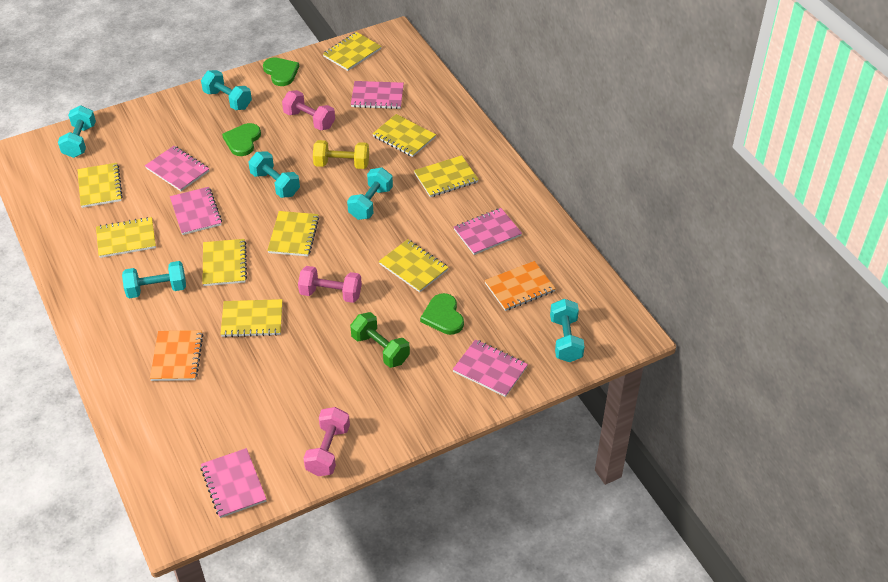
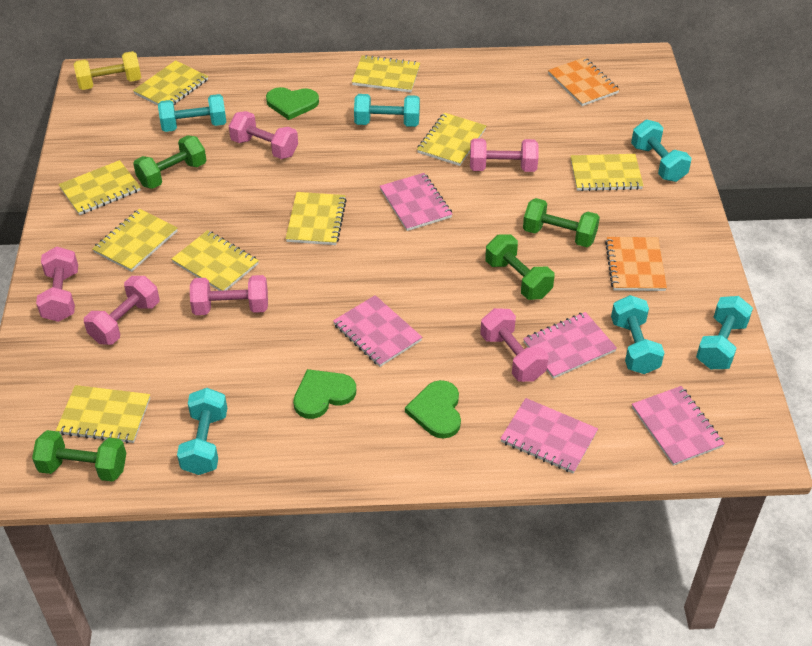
green dumbbell: [350,312,410,368] = 1 -> [32,430,126,482] [133,135,206,189] [485,235,555,300] [523,198,600,247] = 4
pink dumbbell: [282,90,335,130] [298,266,362,303] [303,407,350,476] = 3 -> [36,247,78,322] [84,276,159,345] [190,275,268,315] [229,111,298,159] [470,138,538,172] [480,308,549,382] = 6
pink notebook: [145,146,209,191] [170,187,222,235] [200,448,267,518] [351,81,404,109] [453,339,528,397] [454,208,522,255] = 6 -> [333,295,422,367] [380,173,452,231] [500,398,598,474] [523,312,617,379] [632,386,725,466] = 5

